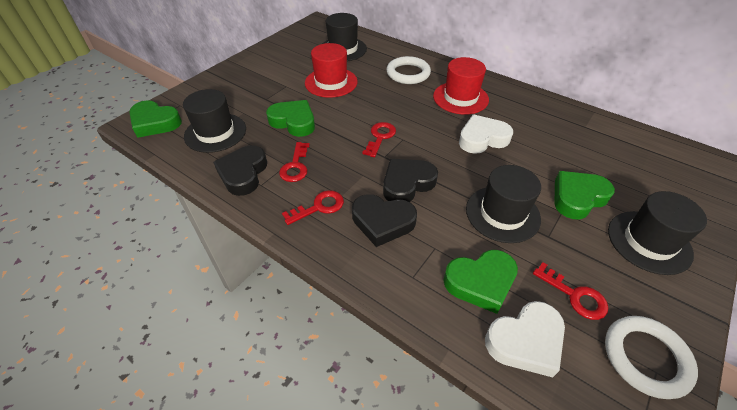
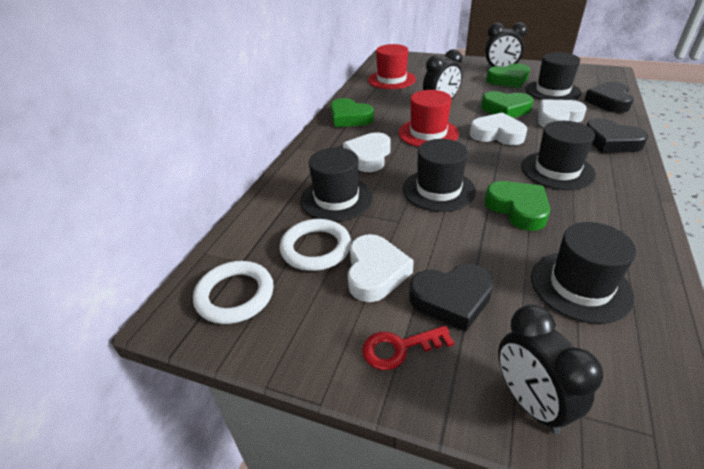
black clock: none = 0 -> [423,49,462,100] [485,23,527,70] [498,305,603,434] = 3
black hat: [183,89,246,153] [322,13,367,61] [466,165,541,243] [608,191,707,275] = 4 -> [300,147,373,221] [403,139,476,212] [521,121,596,190] [525,52,582,100] [531,222,636,324] = 5
red key: [279,142,310,182] [282,190,344,225] [362,122,396,157] [533,262,608,320] = 4 -> [362,326,454,370] = 1
white heart: [459,114,513,154] [485,301,565,377] = 2 -> [343,132,391,172] [348,234,414,302] [470,113,527,145] [538,99,587,127] = 4

